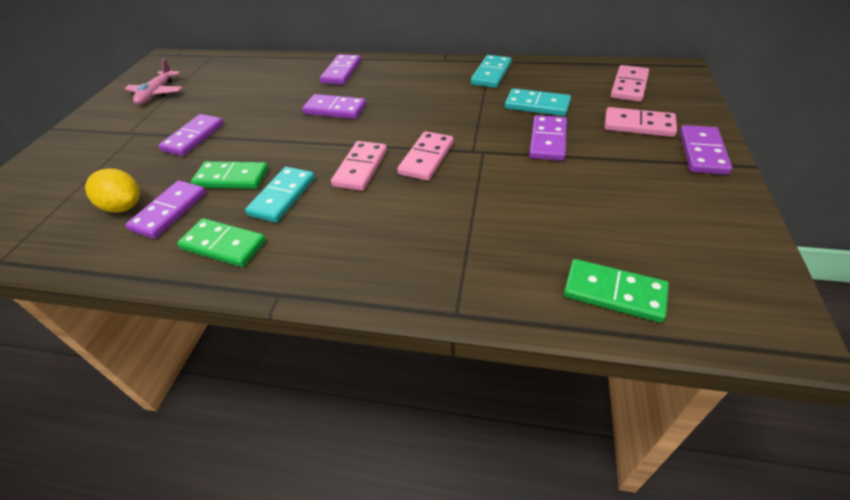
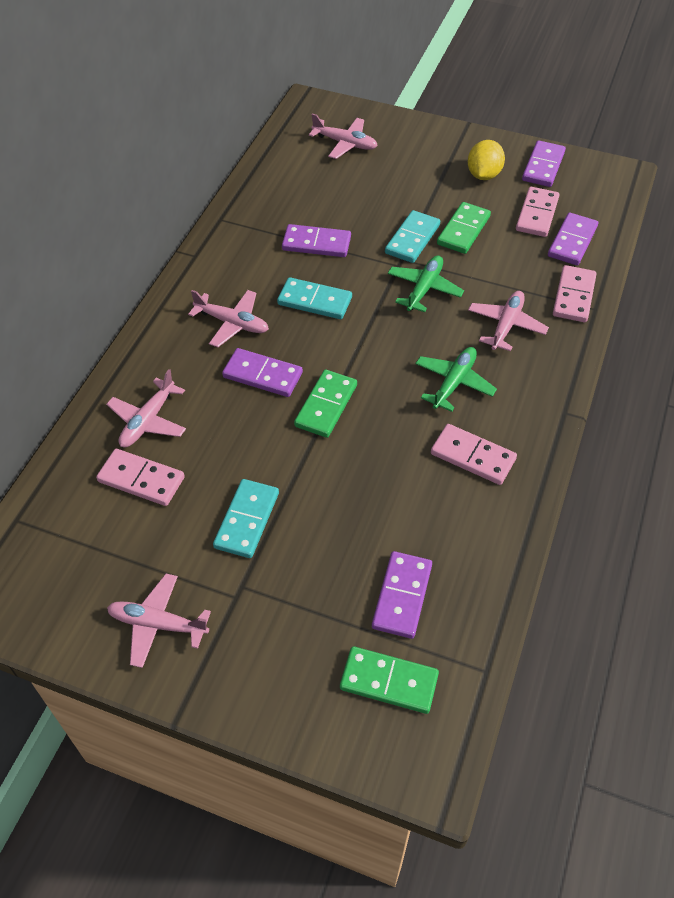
green plane: none = 0 -> [388,255,464,312] [415,347,497,412] = 2
pink plane: [124,58,183,105] = 1 -> [106,369,186,447] [107,574,211,668] [188,290,269,347] [309,113,378,159] [468,291,549,351] = 5
purple domino: [125,181,206,239] [158,114,224,156] [302,94,366,119] [320,54,361,85] [529,115,567,161] [680,125,732,175] = 6 -> [222,348,303,397] [282,224,351,257] [372,551,432,639] [522,140,566,187] [548,213,598,265] = 5

